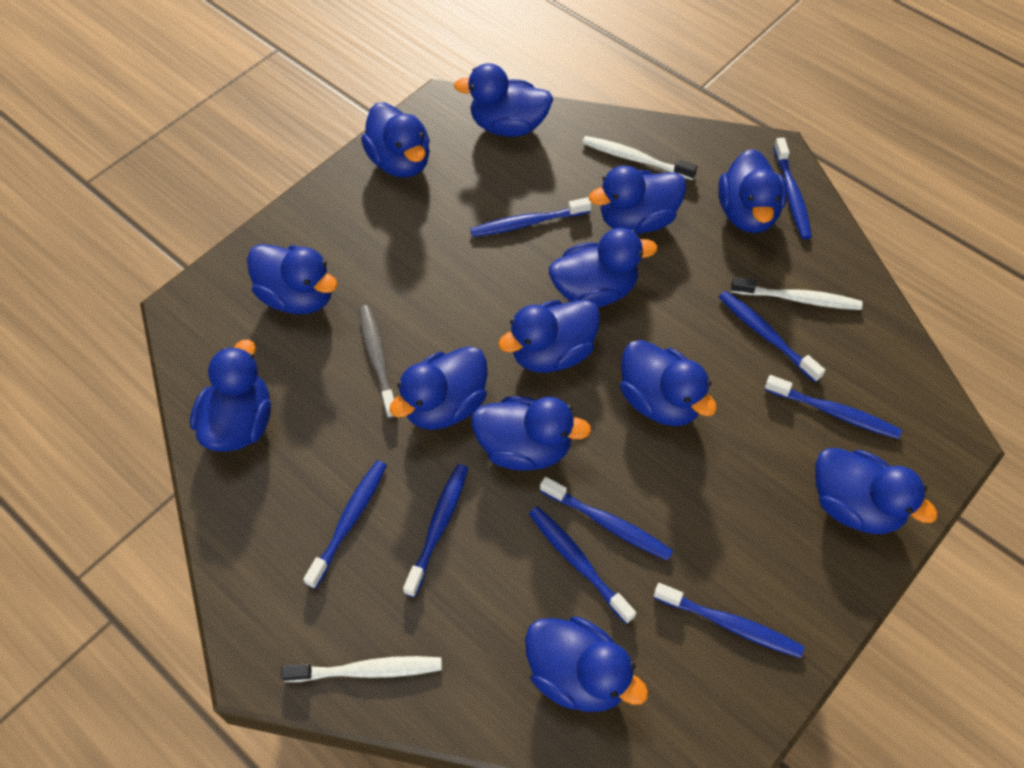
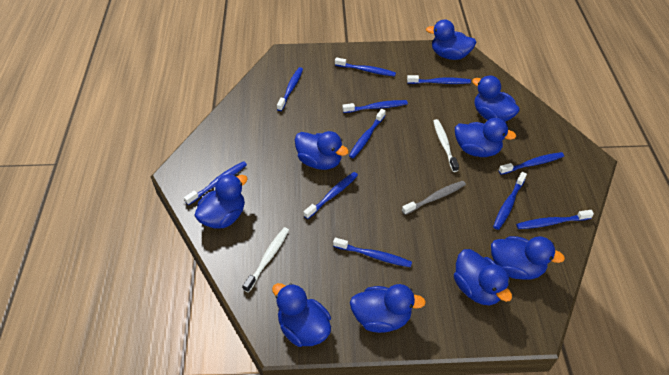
blue duck: [190,339,271,452] [247,244,338,314] [361,102,430,178] [389,346,487,430] [454,63,553,137] [471,396,591,471] [498,300,600,373] [525,616,649,712] [549,228,658,308] [589,165,686,234] [620,340,717,426] [718,149,786,233] [815,448,938,534] = 13 -> [194,174,248,228] [272,283,331,347] [295,131,349,170] [350,284,426,333] [426,20,477,60] [454,249,512,305] [455,118,516,157] [472,76,520,122] [491,236,565,280] = 9
blue toothbrush: [303,460,387,589] [403,464,468,597] [470,197,591,237] [529,506,636,624] [540,477,673,561] [653,583,804,658] [719,291,825,382] [764,375,902,439] [774,138,812,239] = 9 -> [184,161,247,205] [277,67,303,111] [304,172,358,219] [333,238,412,267] [335,57,396,76] [342,100,408,113] [349,109,386,158] [407,75,471,84] [493,172,527,230] [499,152,564,175] [516,210,594,229] = 11
white toothbrush: [281,656,442,682] [582,136,698,180] [731,277,863,310] = 3 -> [243,227,289,293] [433,119,459,172] = 2

